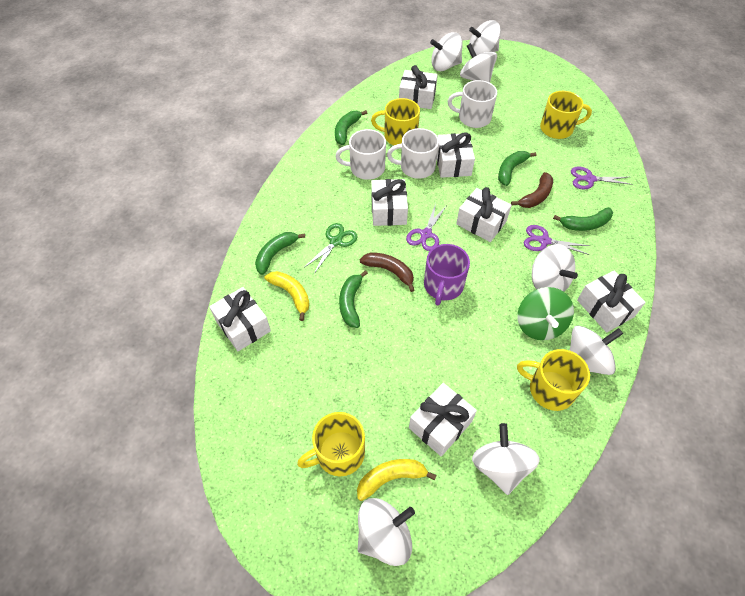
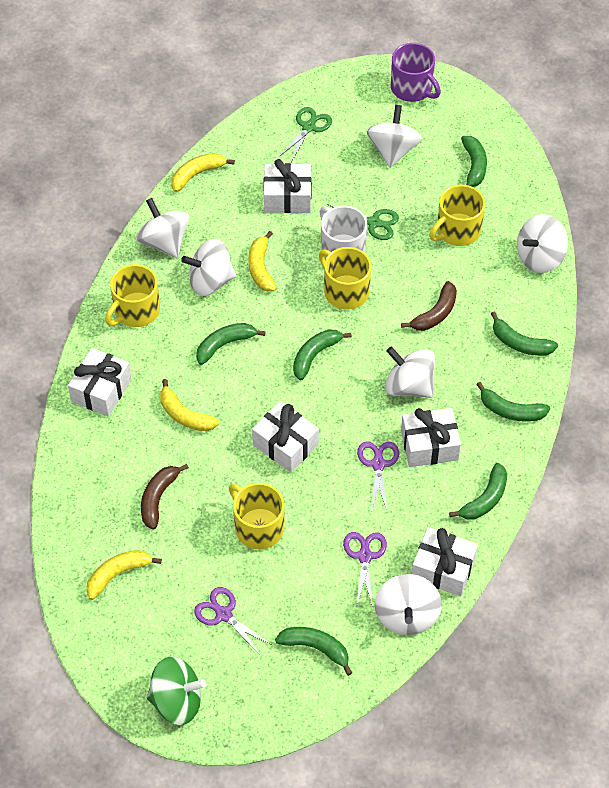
green banana: [255,232,305,275] [335,110,367,145] [339,270,368,328] [498,151,536,186] [553,207,613,231] = 5 -> [196,323,266,365] [275,627,352,676] [293,329,352,380] [449,463,507,520] [461,136,487,187] [476,382,550,422] [491,311,558,356] = 7
green scissors: [305,223,358,274] = 1 -> [279,107,332,162] [327,204,399,240] = 2
white gift: [209,287,271,351] [371,179,408,226] [399,65,438,109] [409,383,477,456] [437,132,475,178] [456,187,512,242] [577,271,646,333] = 7 -> [68,348,132,417] [252,401,319,473] [264,159,312,213] [401,408,461,467] [412,527,478,596] = 5
white mug: [335,129,386,180] [387,128,439,179] [448,80,497,128] = 3 -> [320,206,367,260] = 1
white spinning top: [358,498,415,566] [430,32,463,71] [460,43,497,83] [469,20,501,55] [472,423,540,495] [532,244,578,292] [569,326,623,375] = 7 -> [136,198,189,258] [181,239,236,296] [367,105,422,168] [375,574,442,635] [385,346,435,398] [517,214,568,273] = 6
yellow banana: [265,271,310,321] [357,459,437,501] = 2 -> [86,550,162,600] [160,379,219,431] [171,153,235,192] [248,231,277,292] = 4

